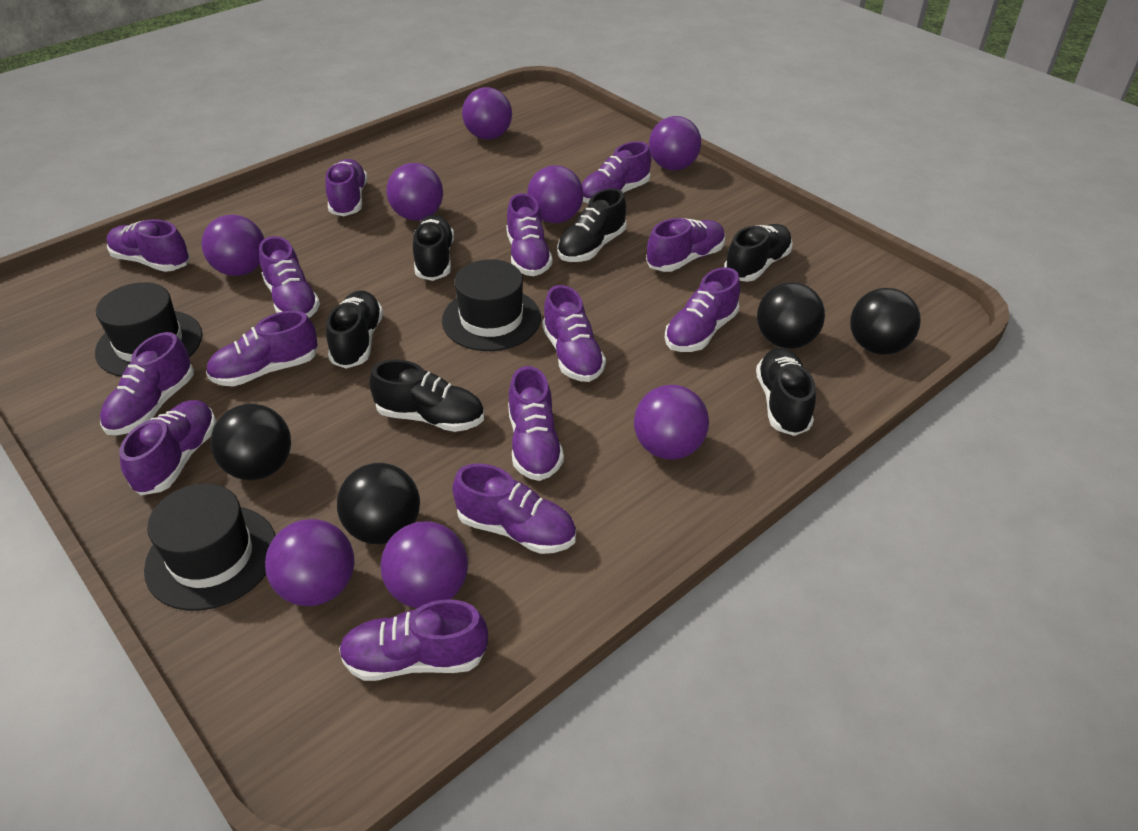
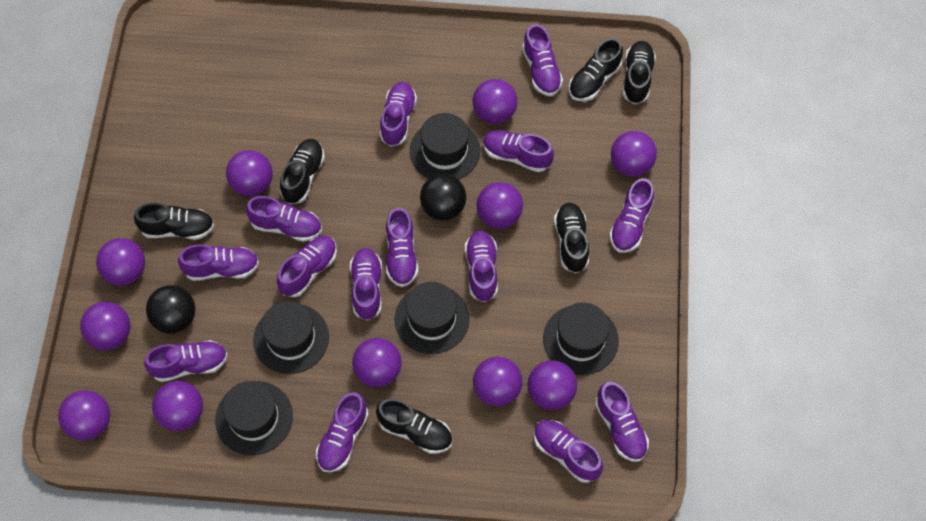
black ball: [210,404,291,480] [337,463,420,544] [757,282,825,349] [850,288,921,355] = 4 -> [146,285,195,333] [420,174,466,220] = 2
black hat: [95,282,202,377] [144,483,276,611] [442,259,541,351] = 3 -> [215,381,293,455] [253,301,329,374] [395,282,470,354] [410,113,480,180] [543,302,619,375] = 5
purple ball: [202,215,264,276] [265,519,354,606] [381,522,468,608] [386,163,443,221] [462,87,512,139] [527,165,584,223] [634,385,709,460] [649,116,701,171] = 8 -> [58,390,110,440] [80,302,131,350] [96,238,145,286] [152,381,203,431] [226,150,273,196] [352,338,402,387] [473,79,518,124] [473,357,522,406] [476,182,523,229] [527,360,577,410] [611,131,657,177] = 11

